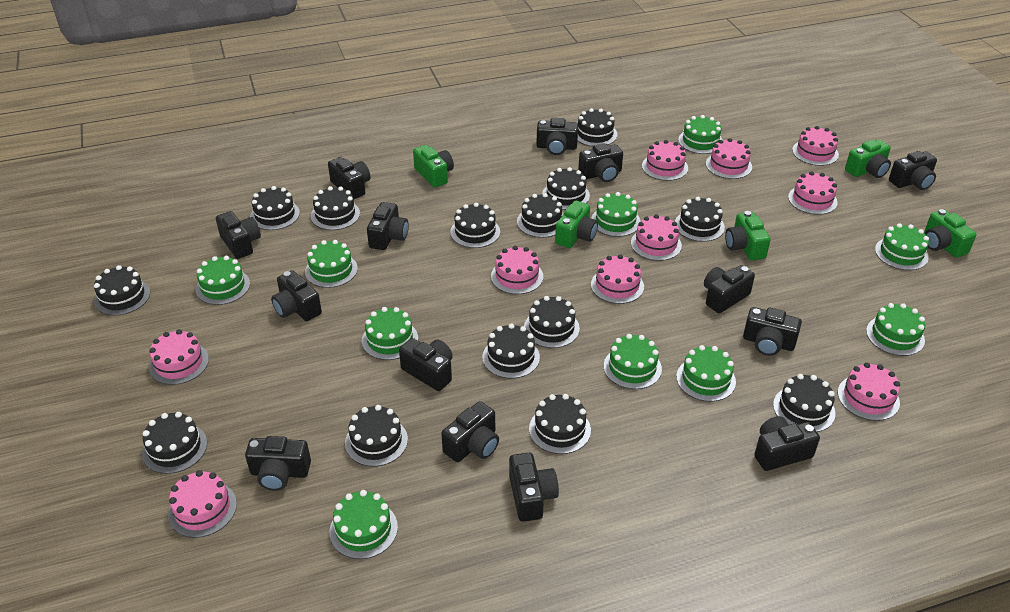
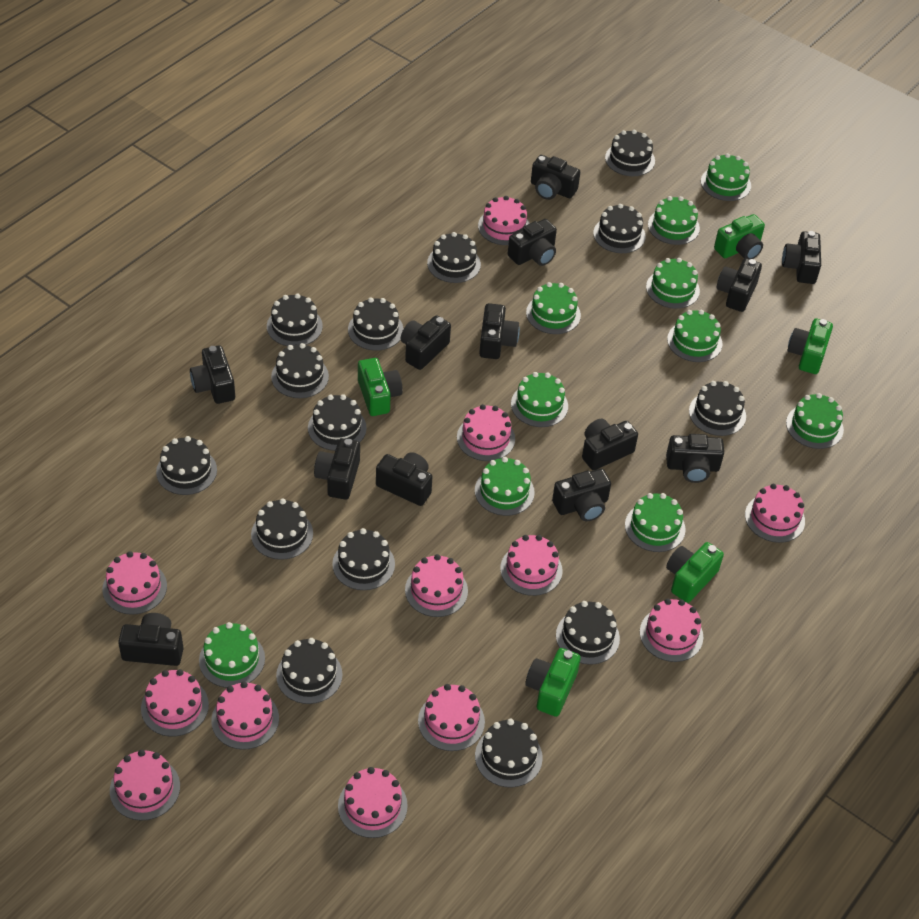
black camera: [216,211,261,259] [245,436,311,491] [271,270,322,321] [328,157,370,199] [367,202,409,250] [399,338,453,391] [441,401,499,462] [509,453,559,522] [536,118,578,155] [578,143,623,182] [704,265,755,313] [743,307,802,356] [754,416,820,471] [889,151,937,190] = 14 -> [118,613,184,666] [190,345,235,404] [314,438,360,500] [376,452,432,506] [401,315,451,370] [479,303,520,359] [508,219,557,266] [531,155,580,200] [552,469,611,521] [582,419,638,470] [666,434,724,483] [716,258,762,312] [782,231,821,284] = 13
pink cake: [149,329,209,385] [168,470,237,538] [491,246,543,294] [591,254,644,304] [631,214,682,261] [642,140,688,181] [706,138,752,179] [788,171,838,215] [792,126,839,166] [838,363,900,421] = 10 -> [102,551,167,615] [110,750,180,821] [141,669,209,736] [211,681,279,750] [338,767,408,838] [405,554,468,617] [418,684,485,751] [457,404,515,461] [478,196,530,245] [500,535,562,596] [640,599,703,662] [745,484,805,543] = 12

